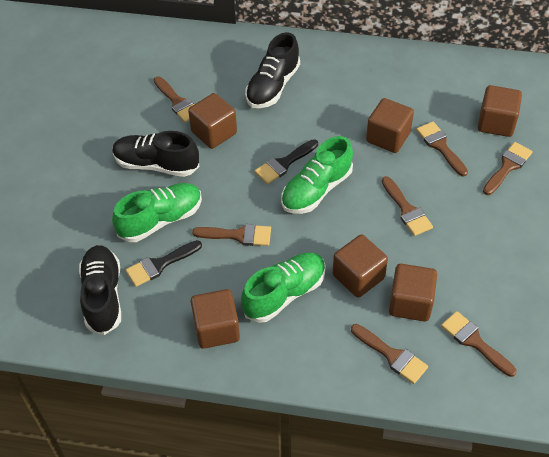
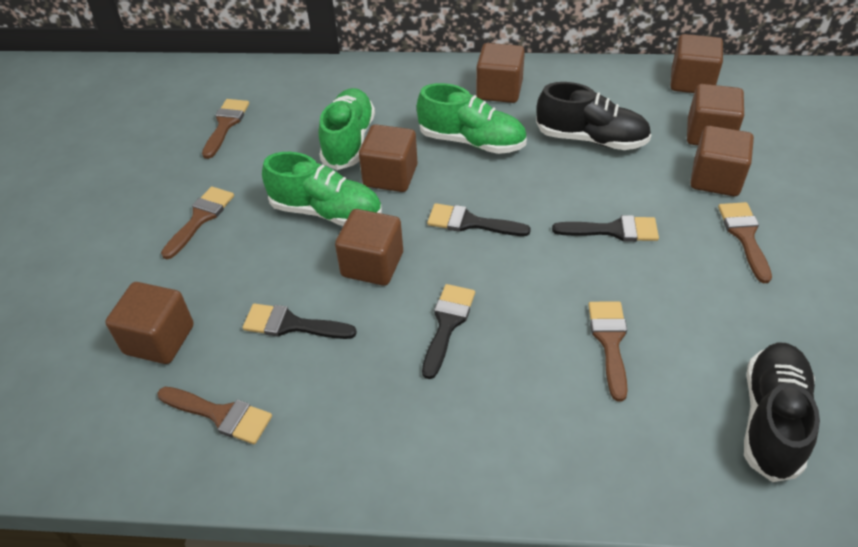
black brush: [126,240,202,287] [255,139,318,184] = 2 -> [243,303,357,339] [422,284,475,379] [427,203,531,236] [552,215,659,242] = 4
black shoe: [79,245,121,335] [112,131,200,177] [245,32,300,108] = 3 -> [536,82,651,150] [744,342,820,482] = 2
brown brush: [154,76,194,122] [192,224,271,246] [351,324,428,384] [382,176,433,236] [416,122,468,176] [441,311,516,377] [483,142,533,195] = 7 -> [158,387,272,444] [161,186,234,259] [202,99,249,159] [588,302,628,401] [718,202,772,283] = 5
brown cube: [188,93,237,149] [191,289,240,349] [333,235,388,298] [366,98,414,153] [389,264,437,322] [478,85,522,137] = 6 -> [105,282,194,364] [335,209,403,286] [359,124,418,192] [476,43,525,103] [670,34,723,93] [687,84,744,145] [690,126,754,196] = 7

